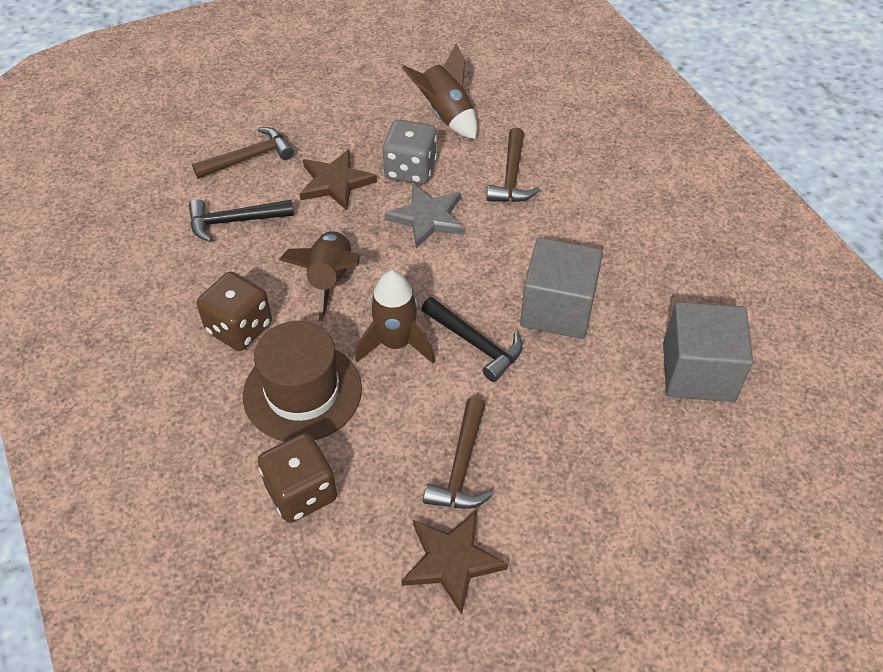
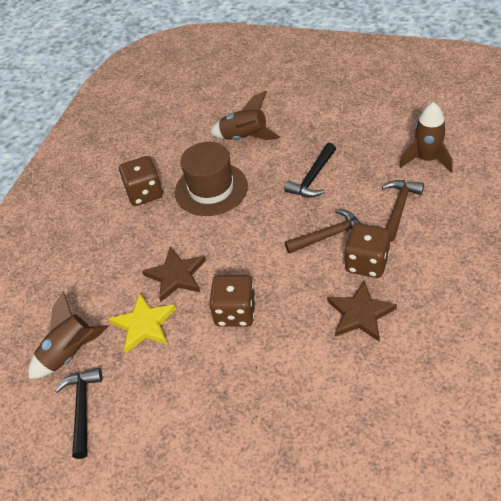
brown dice: [197,272,272,351] [258,433,337,523] = 2 -> [119,156,163,206] [209,275,256,327] [344,223,391,278] = 3
brown hammer: [192,127,294,179] [423,397,493,509] [487,128,540,202] = 3 -> [285,209,361,254] [382,180,424,242] = 2
grey cube: [520,237,603,339] [663,302,753,402] = 2 -> none = 0
grey dice: [382,119,437,184] = 1 -> none = 0
grey star: [384,184,464,249] = 1 -> none = 0
yellow star: none = 0 -> [109,293,176,353] = 1

